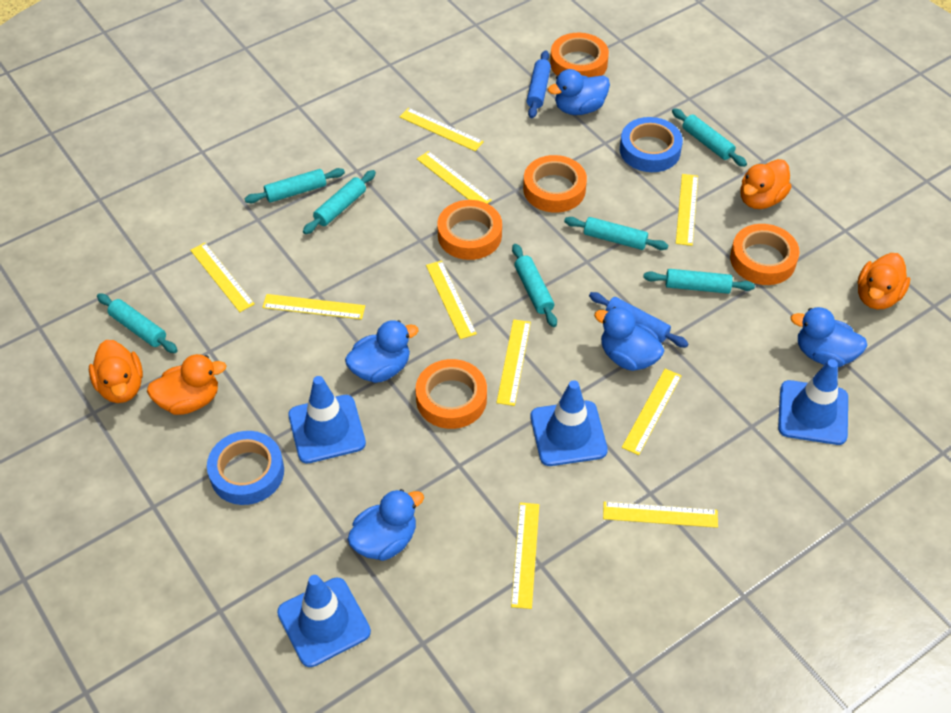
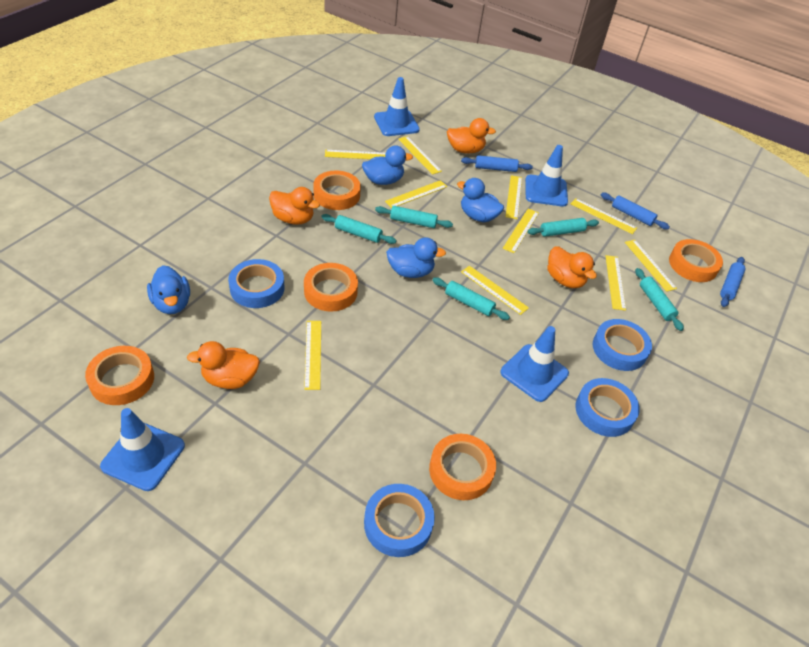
blue duck: [345,320,419,383] [347,489,424,561] [548,69,610,115] [594,307,665,371] [790,307,868,367] = 5 -> [147,265,190,314] [362,145,413,185] [386,237,446,278] [457,178,504,222] = 4
blue rolling pin: [527,50,551,118] [589,292,689,348] = 2 -> [461,155,533,172] [601,193,670,229] [720,257,746,307] = 3
blue tape: [207,431,284,505] [620,117,683,172] = 2 -> [228,259,284,308] [364,484,435,557] [575,378,640,437] [593,319,652,371] = 4
turquoise rolling pin: [97,293,178,353] [245,168,345,203] [303,170,376,234] [512,244,557,327] [564,217,668,250] [643,269,755,294] [672,108,747,167] = 7 -> [321,214,397,244] [375,206,453,228] [432,277,510,320] [527,218,599,237] [635,268,684,331] = 5

